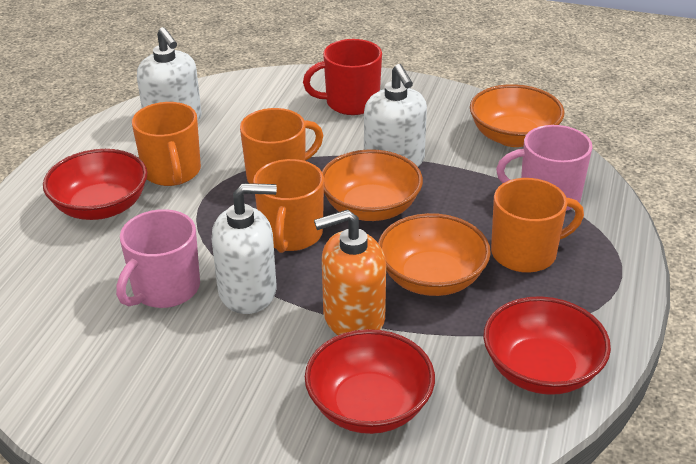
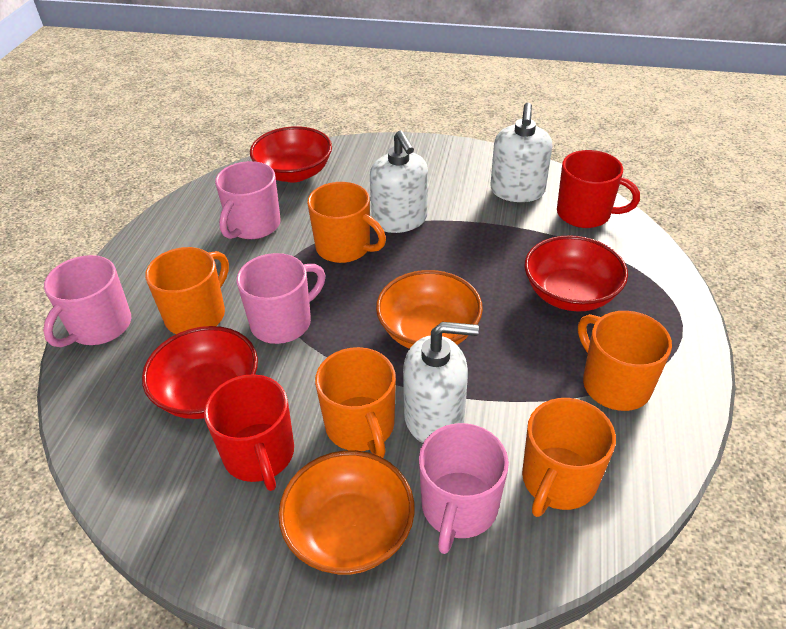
orange bowl: [322,149,423,221] [378,213,491,296] [470,84,564,147] = 3 -> [278,450,415,575] [376,270,483,349] = 2
orange mug: [132,102,201,186] [240,108,323,183] [253,159,324,253] [491,178,584,273] = 4 -> [145,247,229,334] [307,182,386,263] [315,347,396,458] [522,398,616,517] [578,311,672,411] = 5
orange soap dispenser: [314,209,386,335] = 1 -> none = 0
pink mug: [116,209,200,308] [496,125,592,211] = 2 -> [43,255,131,347] [215,161,281,239] [237,253,325,344] [419,423,509,554] = 4
red mug: [303,39,382,115] = 1 -> [204,374,294,491] [557,150,640,228] = 2

